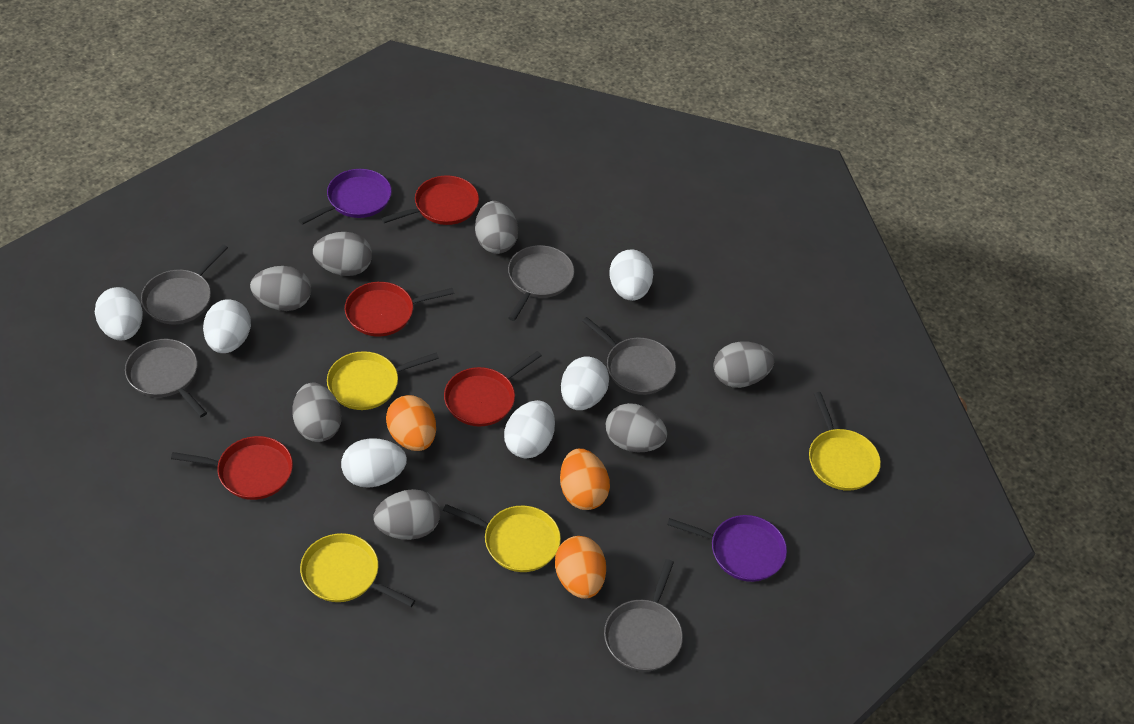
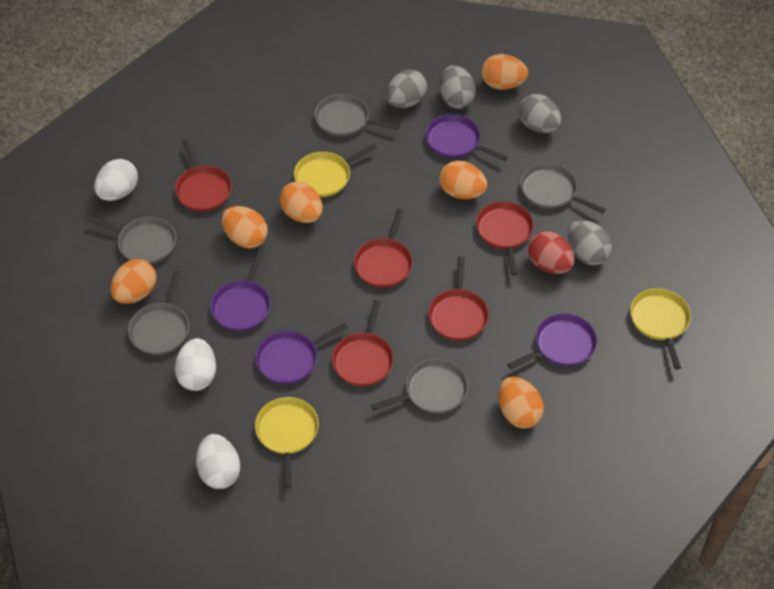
grey egg: [250,266,311,311] [292,383,341,442] [313,232,372,276] [373,489,440,540] [475,201,518,254] [606,403,667,452] [713,342,774,388] = 7 -> [386,69,427,108] [439,65,476,109] [519,94,561,133] [568,220,612,265] = 4
orange egg: [386,395,436,451] [555,536,606,599] [560,449,610,510] = 3 -> [110,259,157,304] [222,206,268,249] [280,181,323,223] [439,161,487,199] [481,54,528,90] [498,377,544,429] = 6
purple pan: [298,169,392,225] [667,515,787,582] = 2 -> [210,249,271,331] [255,323,348,384] [425,114,508,161] [507,313,597,369] = 4
red egg: none = 0 -> [528,231,575,274] = 1
red pan: [171,436,293,500] [345,282,454,336] [381,175,479,225] [444,351,542,427] = 4 -> [175,139,232,212] [332,300,394,386] [354,209,413,288] [428,256,489,341] [476,201,534,275] = 5
white egg: [95,287,143,340] [203,300,251,353] [341,438,407,488] [504,400,555,459] [561,356,609,410] [609,249,653,301] = 6 -> [94,159,138,201] [175,338,216,391] [196,434,240,489] = 3
yellow pan: [300,533,415,607] [327,351,439,410] [443,504,561,572] [809,392,881,491] = 4 -> [255,397,319,488] [294,144,377,197] [630,288,691,370] = 3

